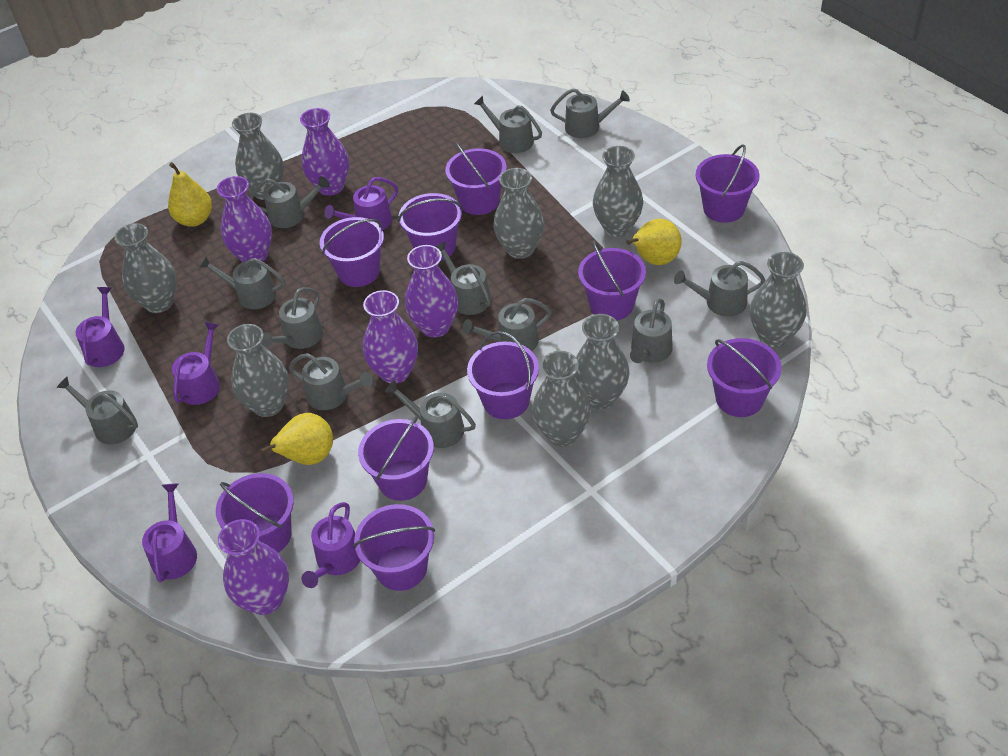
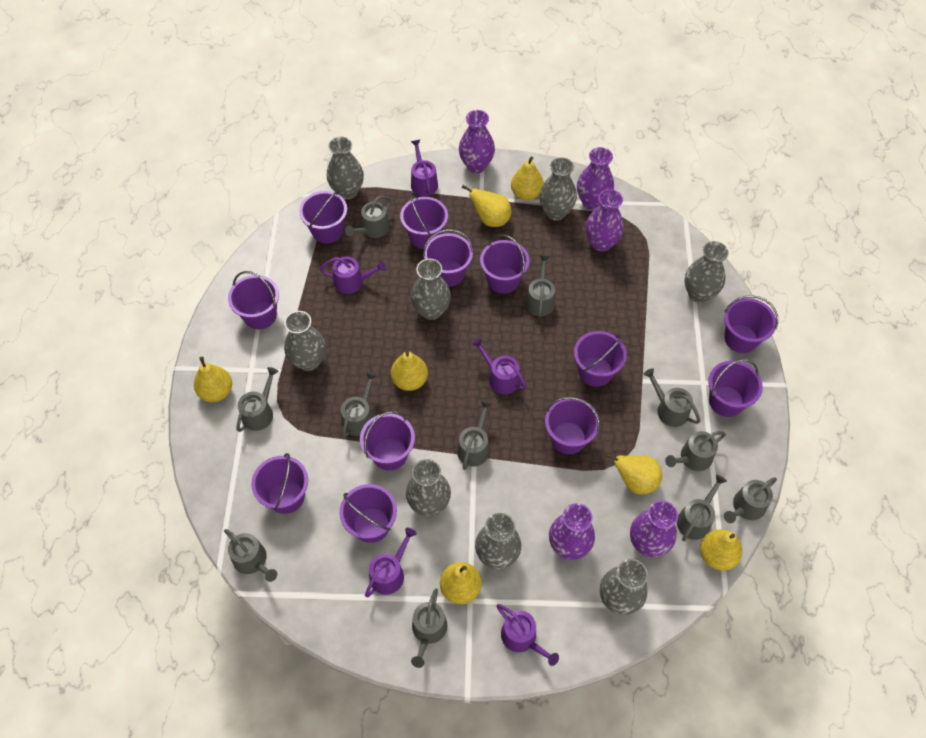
grey watering can: [56,377,138,444] [199,256,285,309] [250,176,330,228] [261,287,323,349] [289,353,373,410] [385,380,476,448] [436,241,491,315] [462,298,552,351] [474,95,542,153] [550,88,630,138] [630,298,673,363] [674,261,765,317] = 12 -> [224,529,277,582] [236,367,278,432] [341,371,377,438] [345,196,391,238] [411,588,448,668] [457,400,492,470] [525,255,555,318] [644,368,700,427] [665,431,726,471] [677,475,727,541] [724,477,777,523] = 11
purple bucket: [216,473,294,553] [320,217,384,287] [353,504,435,591] [358,416,434,501] [398,193,463,261] [445,142,507,215] [467,331,539,419] [578,241,646,320] [695,144,760,223] [707,338,782,417] = 10 -> [228,271,279,329] [251,453,308,514] [299,190,347,244] [339,484,397,543] [360,411,415,471] [400,193,448,249] [423,229,473,287] [480,234,530,294] [545,397,600,454] [574,331,627,387] [708,359,763,417] [724,295,778,353] = 12
yellow pear: [168,162,212,227] [260,413,333,465] [626,219,682,265] = 3 -> [194,357,232,402] [391,350,428,391] [440,562,482,604] [461,185,511,227] [511,157,544,201] [605,453,662,495] [700,529,742,571] = 7

